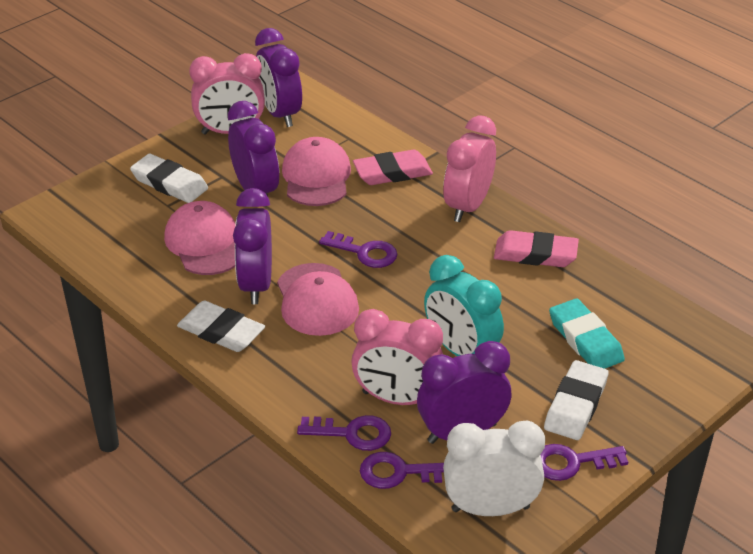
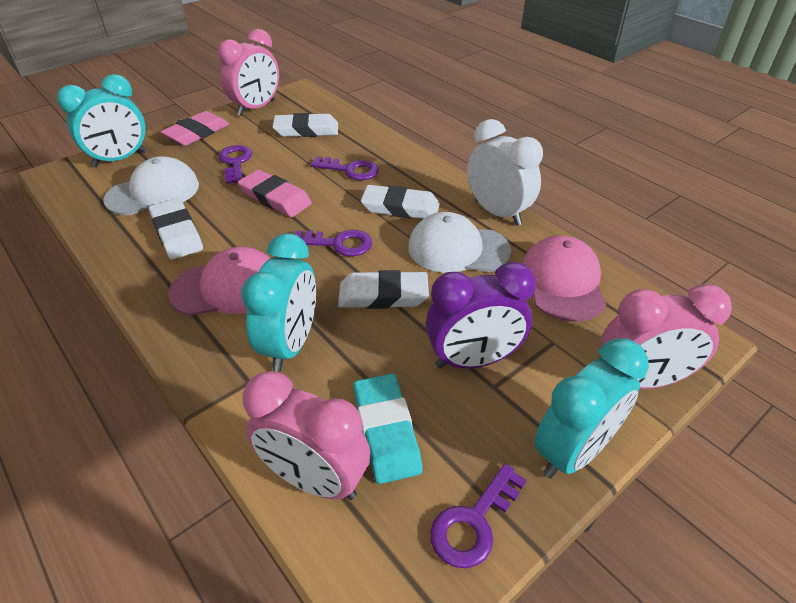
pink cap: [164,201,235,275] [277,263,359,336] [282,137,351,206] = 3 -> [168,247,270,316] [522,235,606,322] = 2
purple clock: [228,101,279,196] [233,188,272,304] [255,28,302,127] [417,341,512,444] = 4 -> [426,262,536,369] = 1
turquoise clock: [424,255,504,356] = 1 -> [57,74,146,167] [241,233,316,372] [534,338,649,478] = 3
white cap: none = 0 -> [103,156,199,215] [408,212,511,273] = 2
white eraser: [130,154,208,203] [177,301,265,352] [544,360,608,440] = 3 -> [149,198,203,260] [272,113,338,137] [338,270,429,309] [361,185,440,219] = 4

